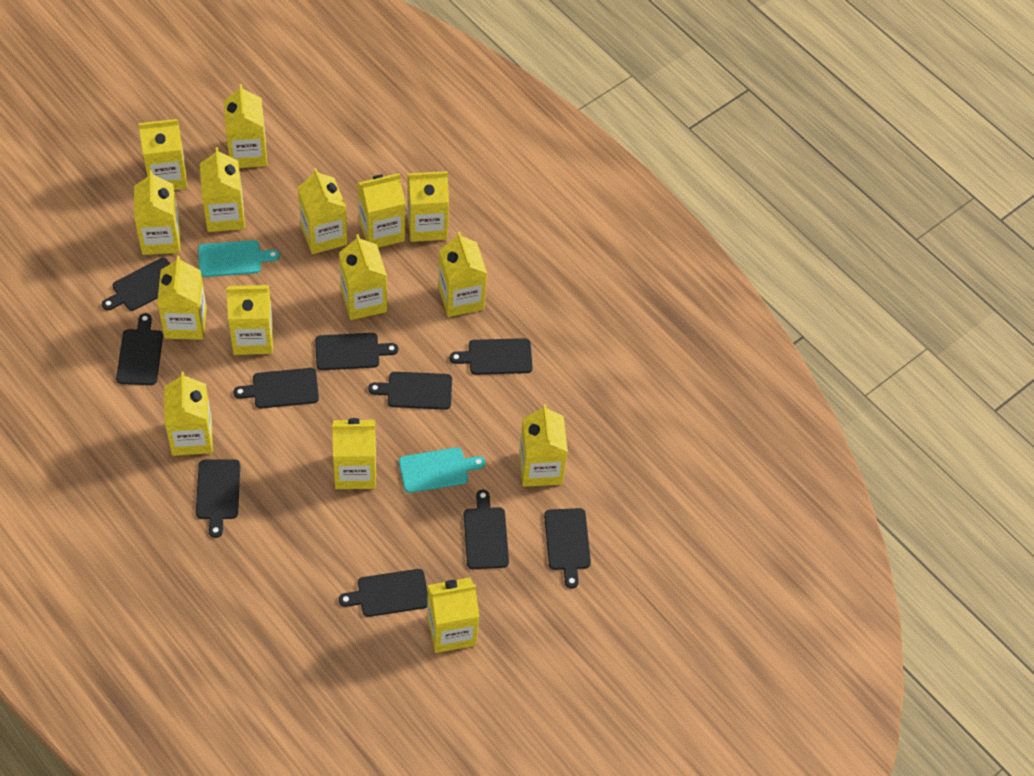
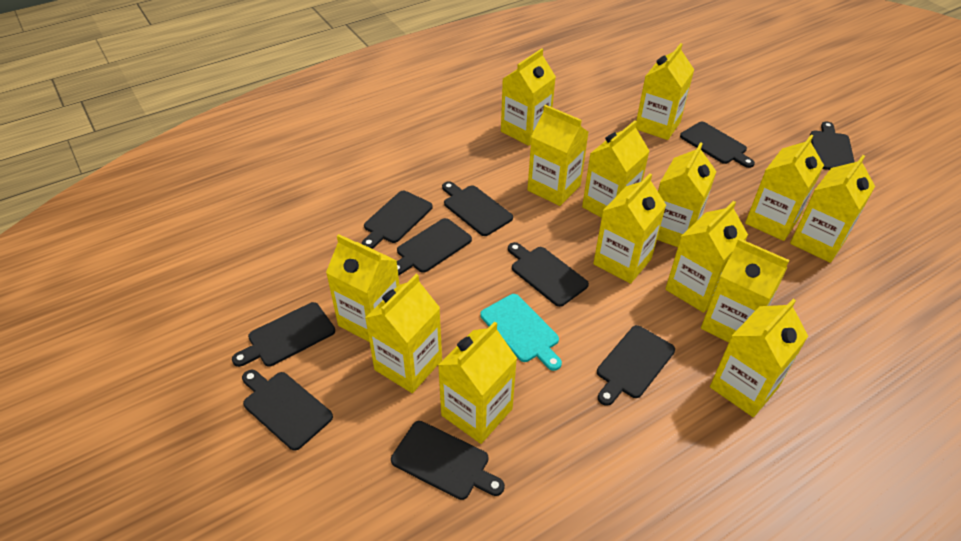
turquoise cutting board: [198,240,280,277] [399,447,485,493] = 2 -> [480,294,562,371] = 1
yellow carton: [134,170,180,255] [138,119,188,190] [157,256,207,340] [164,372,213,456] [200,147,245,232] [224,84,267,168] [226,285,273,355] [298,168,348,254] [332,418,376,489] [339,234,387,320] [358,173,405,248] [407,171,449,242] [427,577,479,653] [438,232,487,317] [519,404,568,487] = 15 -> [326,234,399,342] [365,274,442,393] [438,322,517,444] [501,48,556,146] [527,105,589,206] [582,120,649,218] [593,173,666,284] [636,43,694,140] [657,142,717,247] [665,201,748,313] [701,238,789,342] [710,299,808,417] [745,135,824,241] [790,155,875,263] = 14

